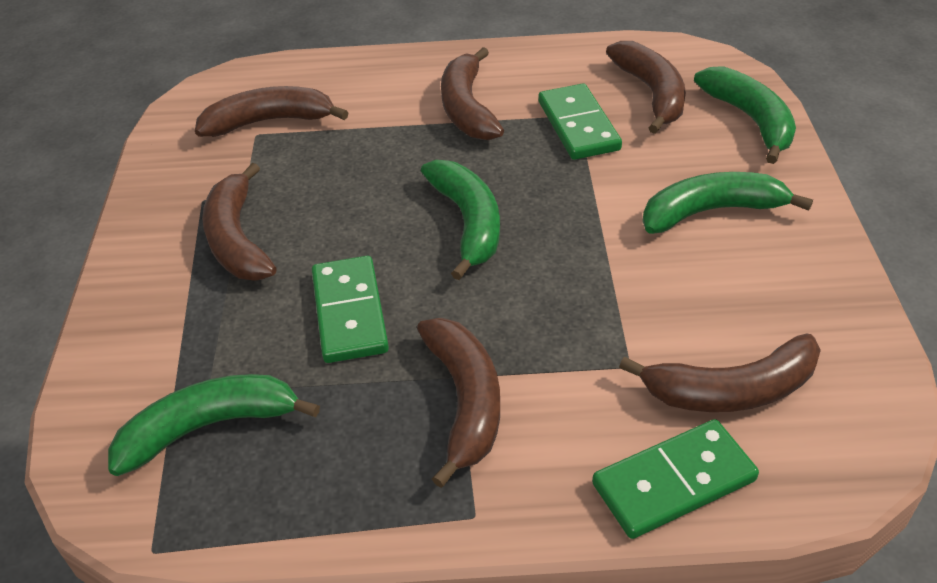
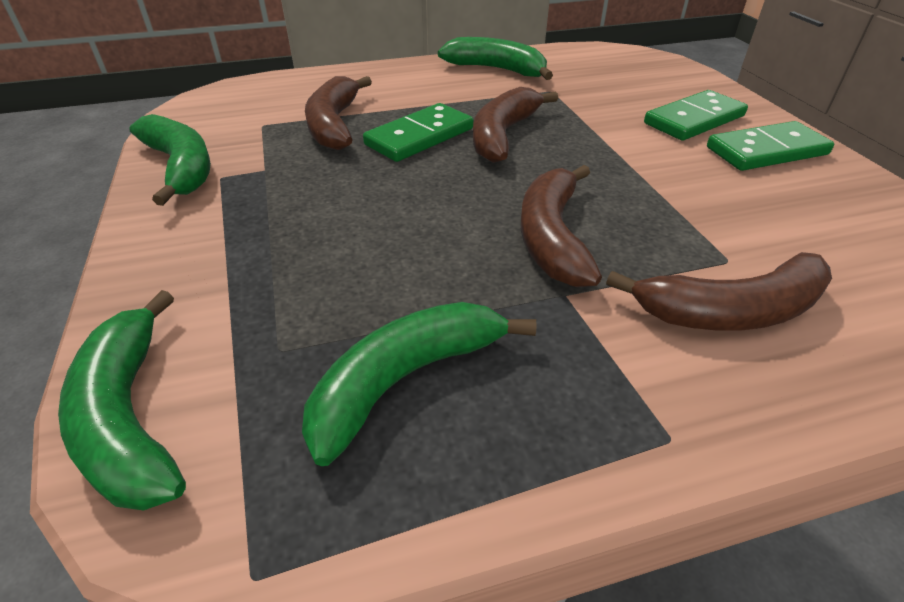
brown banana: [195,86,349,137] [202,163,277,281] [417,318,500,488] [441,47,504,140] [606,41,686,134] [619,334,821,412] = 6 -> [305,76,372,150] [473,87,558,163] [521,165,602,287] [606,252,832,331] = 4

